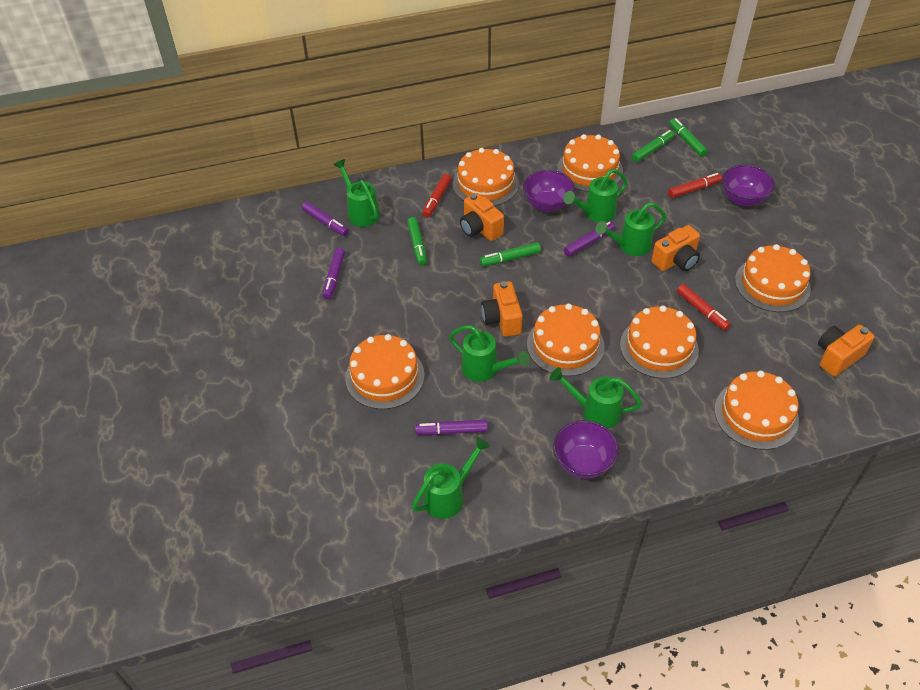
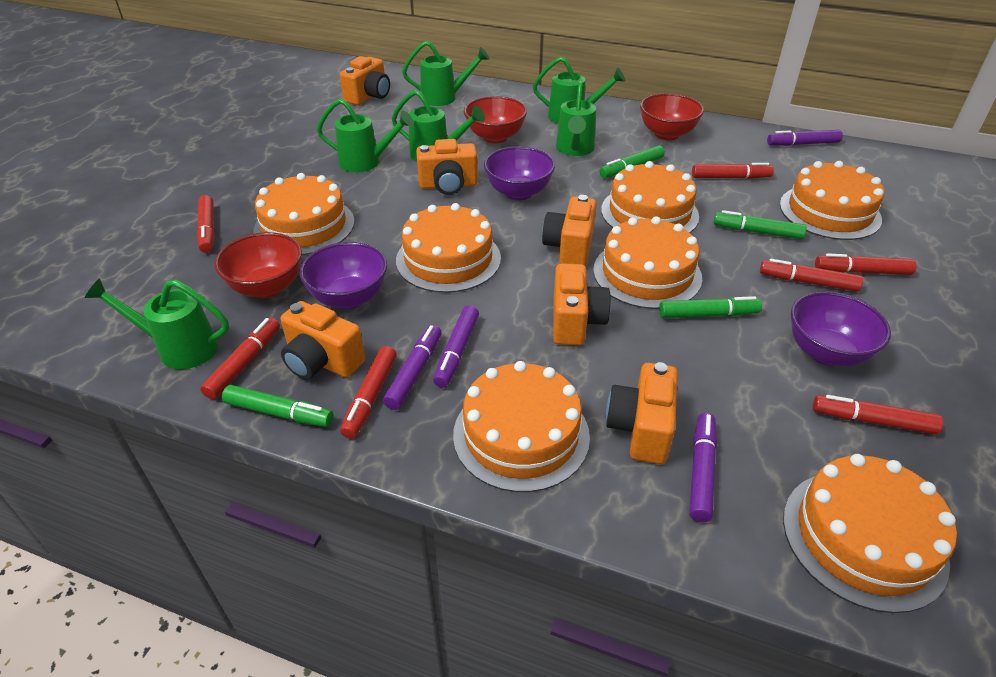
orange camera: [460,193,504,241] [481,281,523,337] [651,225,700,271] [818,325,875,376] = 4 -> [280,301,365,379] [340,56,390,105] [416,139,478,195] [542,195,597,266] [553,263,611,345] [606,362,678,464] = 6
red bowl: none = 0 -> [214,232,302,298] [464,96,527,144] [640,93,704,140] = 3
red marker: [422,174,451,217] [668,173,722,198] [677,284,731,331] = 3 -> [197,195,215,253] [200,318,280,400] [340,346,397,439] [692,163,774,179] [760,259,863,292] [813,395,943,434] [815,253,917,275] = 7

